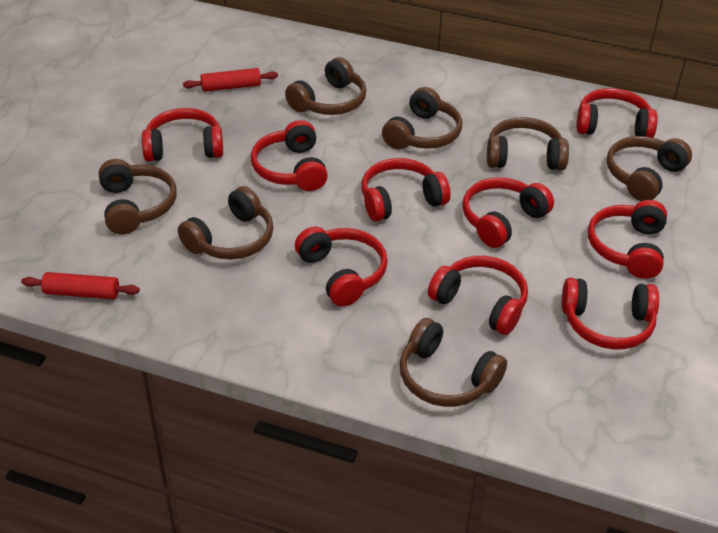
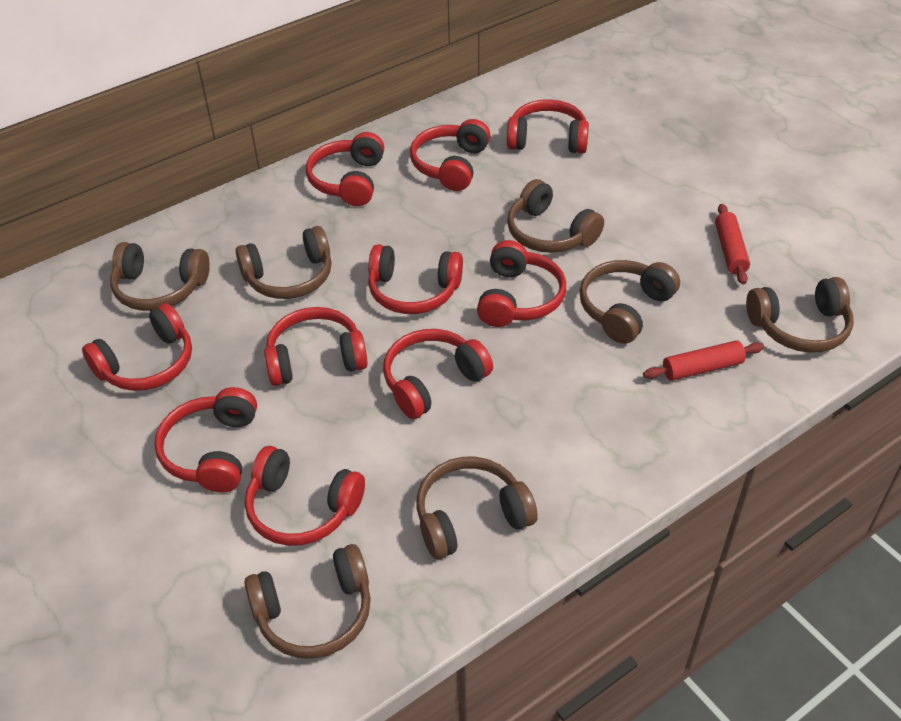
red headphones: [142,108,223,162] [251,120,328,191] [295,227,388,307] [362,158,451,222] [428,256,528,335] [462,177,554,248] [562,278,659,349] [576,88,658,138] [588,200,667,279] = 9 -> [82,303,192,391] [154,387,257,493] [245,446,365,546] [264,307,368,386] [306,132,384,206] [368,244,463,314] [383,329,493,419] [410,119,490,191] [477,240,566,327] [507,99,589,154] = 10

